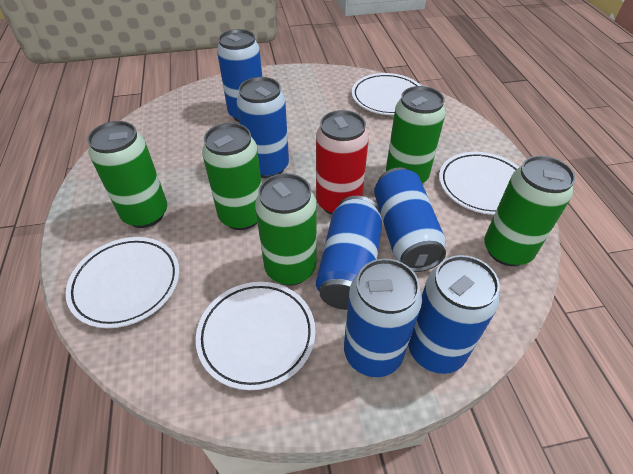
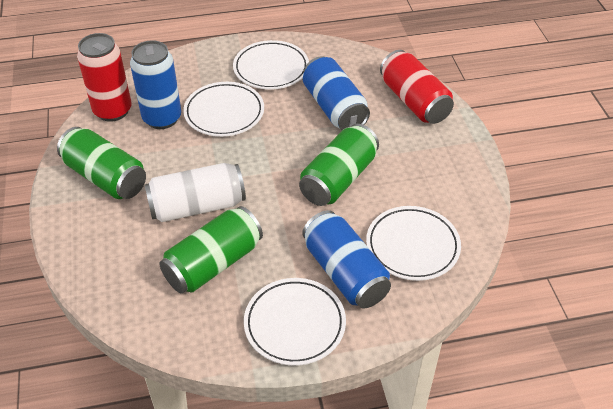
blue can: [217,29,262,122] [237,77,289,178] [316,196,382,310] [344,259,422,377] [374,167,446,272] [408,255,500,374] = 6 -> [130,40,181,129] [302,210,391,308] [303,56,370,130] = 3
green can: [87,121,167,228] [202,123,262,230] [255,173,316,286] [386,86,446,183] [484,156,576,266] = 5 -> [57,127,146,199] [159,206,263,293] [299,124,379,206] = 3
red can: [316,110,369,215] = 1 -> [77,33,132,122] [380,50,454,124] = 2
white can: none = 0 -> [145,163,246,222] = 1

